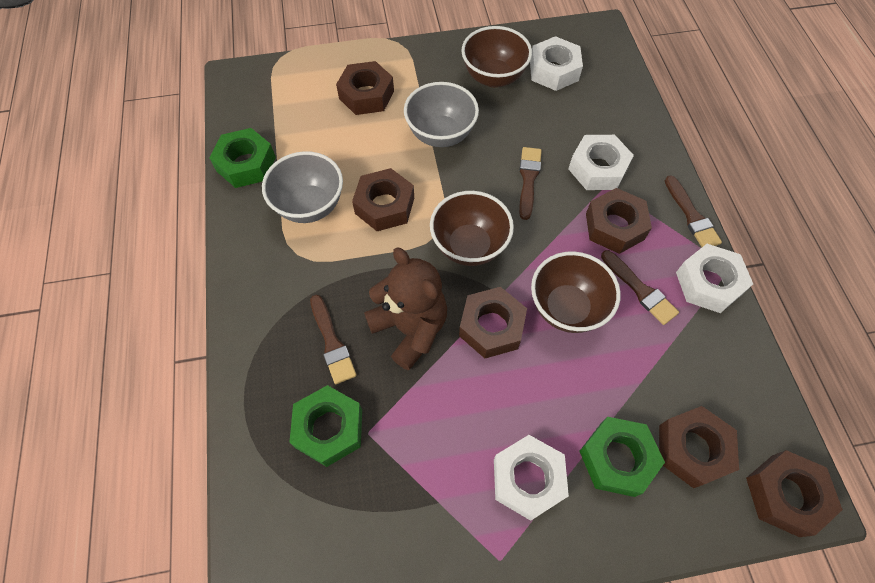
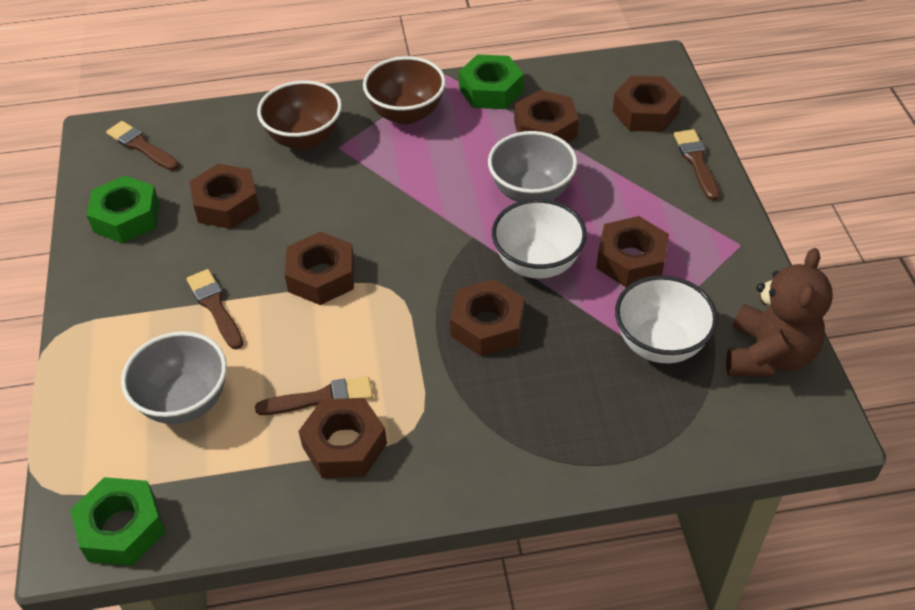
brown bowl: [430,191,514,266] [461,26,532,87] [531,251,621,333] = 3 -> [257,80,342,150] [363,56,446,124] = 2
brown nut: [336,61,394,115] [352,168,414,231] [459,287,527,358] [586,188,652,254] [659,406,739,488] [746,450,843,537] = 6 -> [190,164,260,229] [284,232,355,305] [298,398,387,478] [450,279,525,356] [514,90,579,143] [596,216,669,287] [613,76,682,132] = 7
white bowl: none = 0 -> [492,199,587,279] [615,275,718,363] = 2
white nut: [494,435,569,521] [530,36,583,91] [568,135,634,190] [676,244,753,313] = 4 -> none = 0

